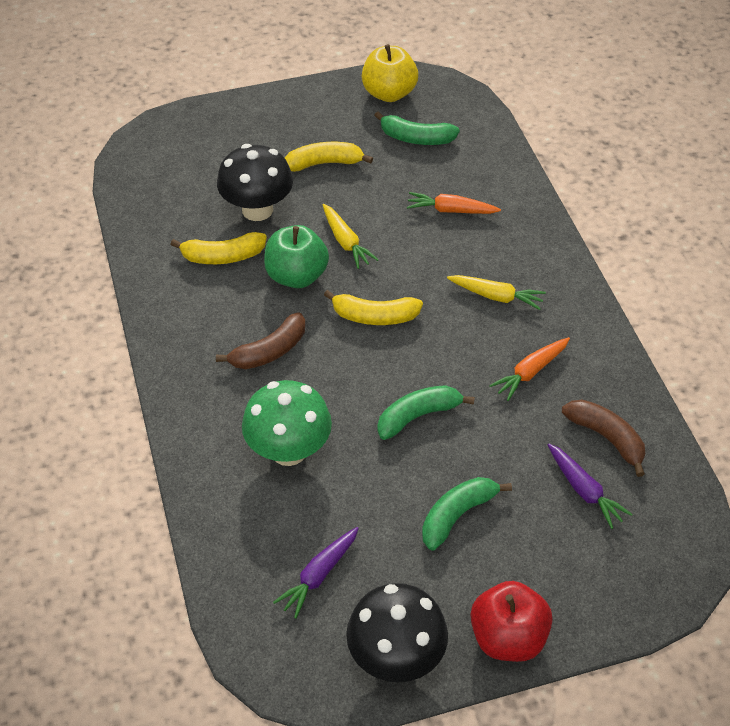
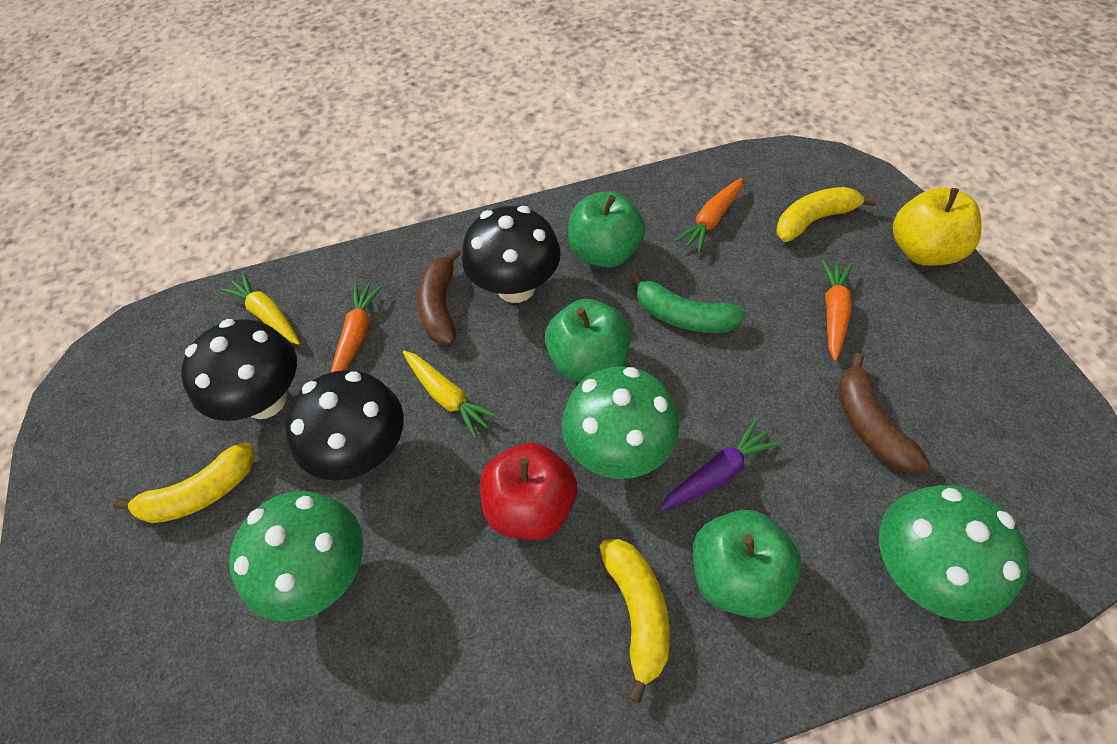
black mushroom: [217,144,293,221] [346,583,448,682] = 2 -> [181,319,297,421] [285,370,404,481] [462,206,561,303] = 3
green apple: [264,225,329,288] = 1 -> [545,299,631,382] [568,191,645,268] [693,510,801,618] = 3
green banana: [374,111,460,145] [377,385,475,440] [422,477,512,550] = 3 -> [631,272,746,333] = 1
green mushroom: [242,380,332,466] = 1 -> [229,491,363,622] [562,366,679,479] [879,485,1029,621] = 3
orange carrot: [407,192,501,214] [489,337,570,401] = 2 -> [331,284,383,372] [675,178,743,252] [822,260,852,361] = 3
purple carrot: [273,527,359,619] [548,444,632,529] = 2 -> [660,419,780,511] = 1

